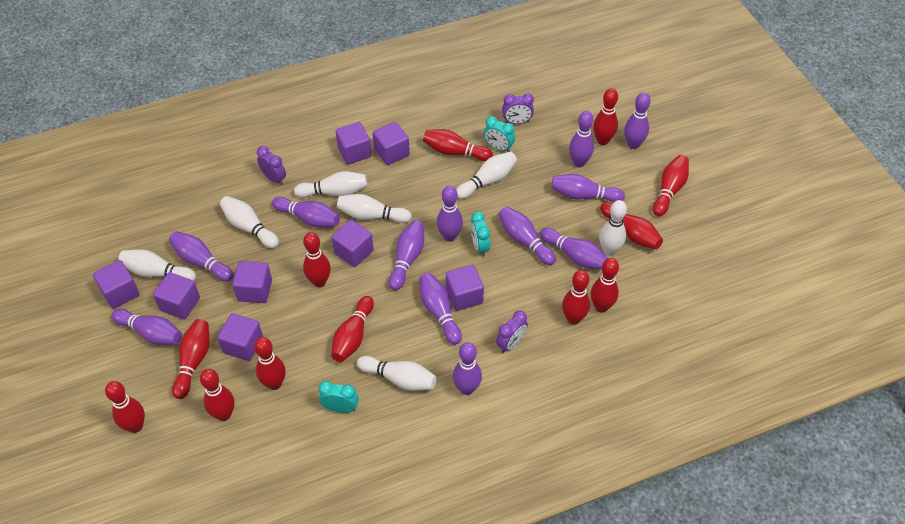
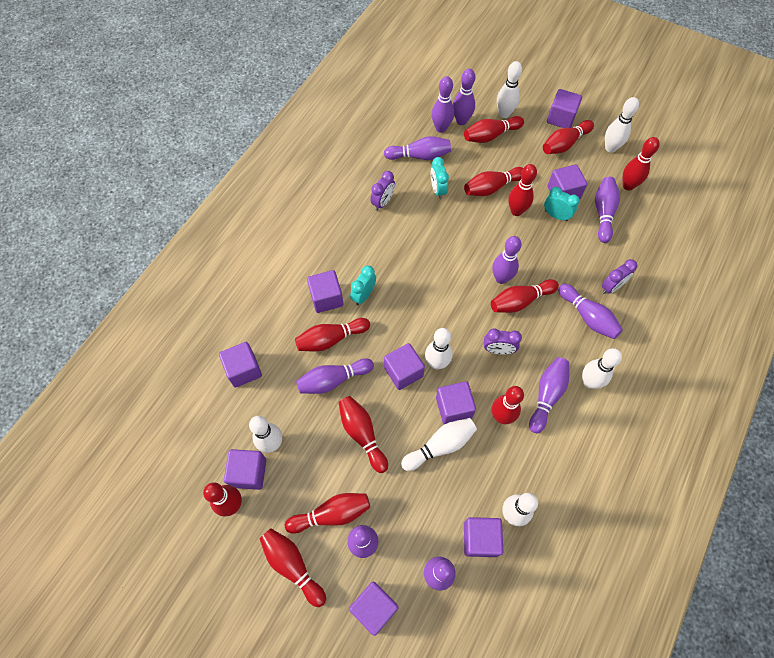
purple bowling pin: [111,309,182,345] [169,231,233,282] [272,197,340,228] [389,221,424,290] [419,273,462,345] [437,186,463,242] [453,342,482,395] [498,206,556,265] [540,228,608,270] [551,174,625,202] [569,111,594,167] [624,92,651,149] = 12 -> [296,358,374,394] [347,525,379,558] [384,136,451,160] [424,557,456,591] [431,76,454,133] [453,69,475,125] [492,236,522,284] [529,357,569,433] [558,284,623,339] [595,177,620,243] = 10
purple cube: [93,260,140,309] [153,272,200,320] [217,313,263,361] [232,261,272,303] [331,220,374,267] [336,122,372,165] [373,122,410,165] [446,265,484,311] = 8 -> [219,342,262,388] [224,449,266,490] [307,270,343,313] [349,582,398,636] [384,343,425,390] [436,381,476,424] [464,517,503,557] [547,89,582,128] [547,164,587,199] = 9

